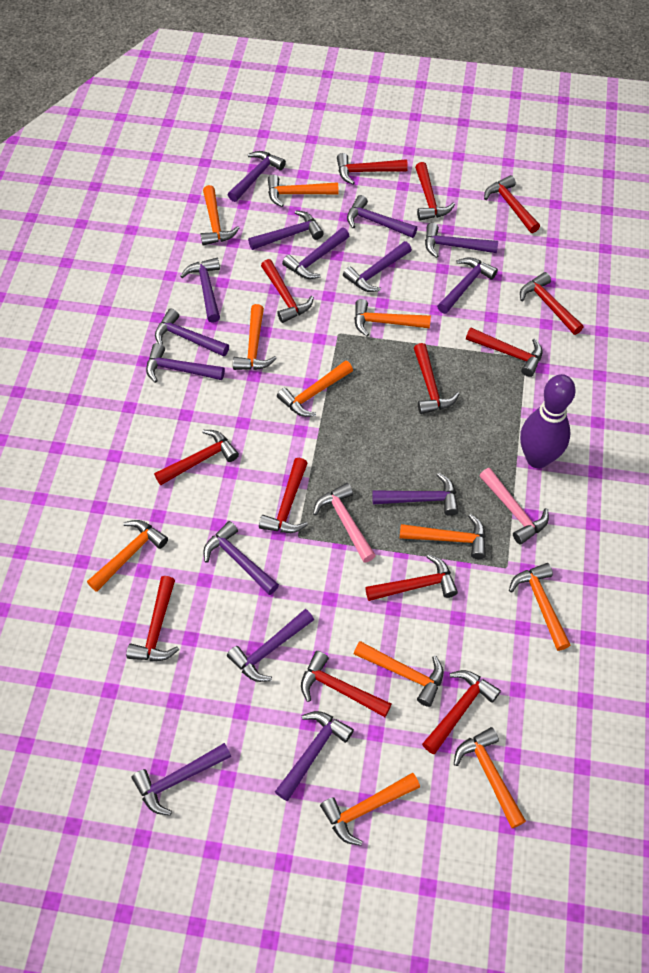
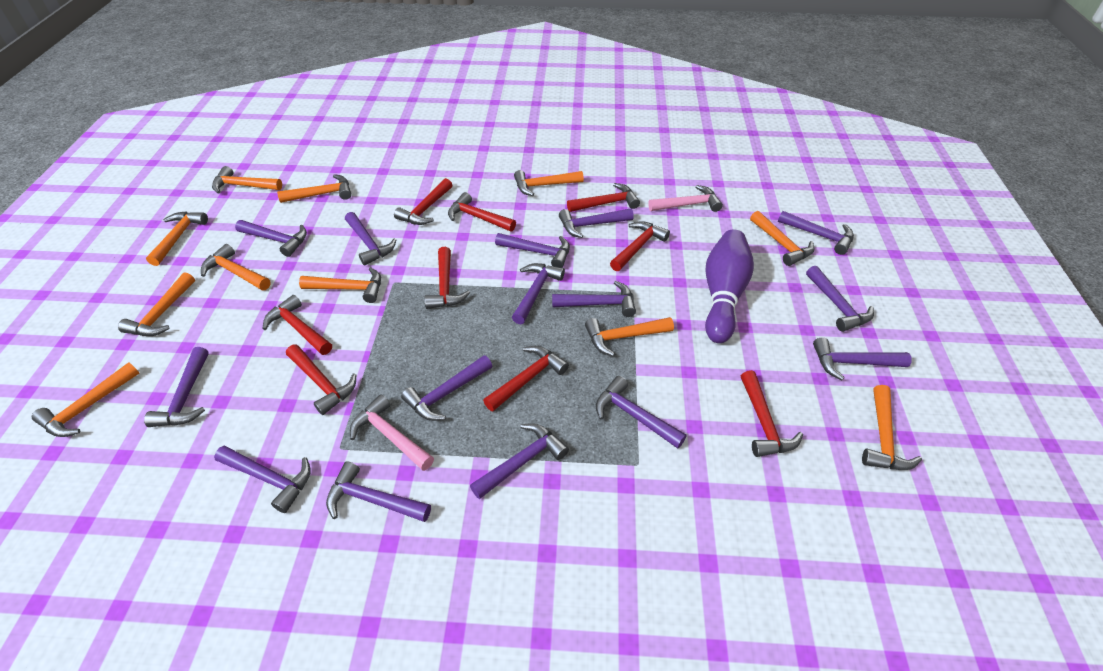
red hammer: [126,576,179,661] [154,430,239,485] [259,458,308,533] [261,259,314,323] [301,651,391,717] [337,153,408,184] [365,554,458,601] [414,343,459,414] [415,162,455,221] [422,670,501,754] [466,328,543,377] [484,175,540,233] [520,272,583,335] = 13 -> [263,295,332,355] [286,344,356,415] [394,178,452,225] [424,247,470,309] [448,192,516,232] [483,346,569,411] [567,183,640,212] [610,221,670,271] [741,370,803,457] = 9

